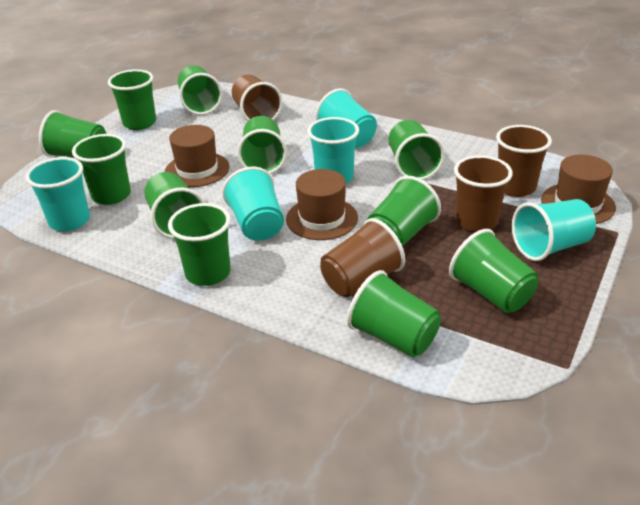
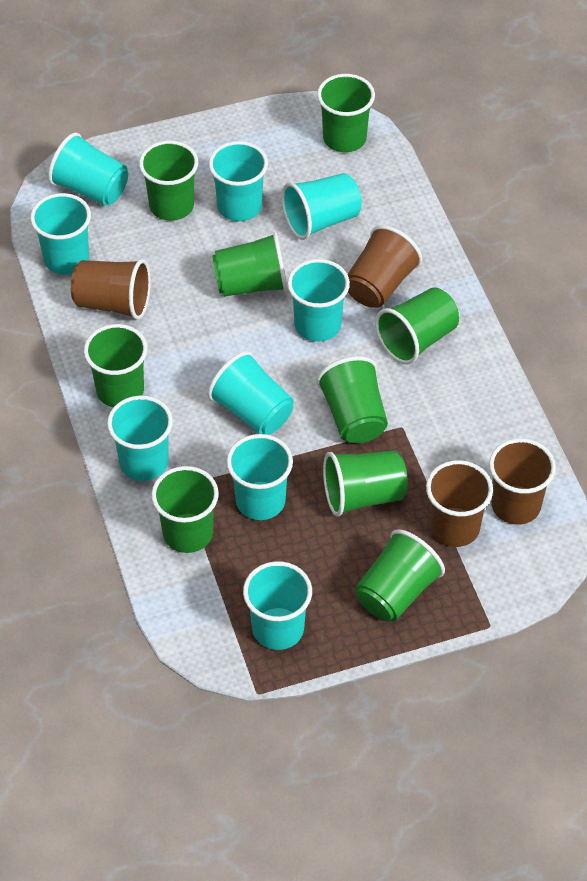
brown hat: [165,125,230,187] [286,169,358,240] [541,155,616,224] = 3 -> none = 0
green cup: [39,110,106,157] [72,134,131,205] [108,69,156,130] [145,172,205,239] [168,203,231,286] [178,66,222,115] [237,116,287,174] [347,270,441,358] [367,176,441,247] [389,120,445,180] [449,229,538,313] = 11 -> [84,324,147,407] [139,141,198,221] [151,466,219,553] [212,232,288,297] [316,356,388,443] [317,74,375,152] [323,451,408,517] [355,529,445,621] [375,287,459,364] = 9
turquoise cup: [26,157,90,231] [222,167,284,241] [307,117,359,184] [315,88,377,148] [512,199,596,261] = 5 -> [30,193,91,274] [48,133,128,206] [107,395,173,481] [208,351,294,435] [209,141,268,221] [226,434,293,520] [243,561,312,650] [282,173,362,240] [287,259,350,342] = 9

